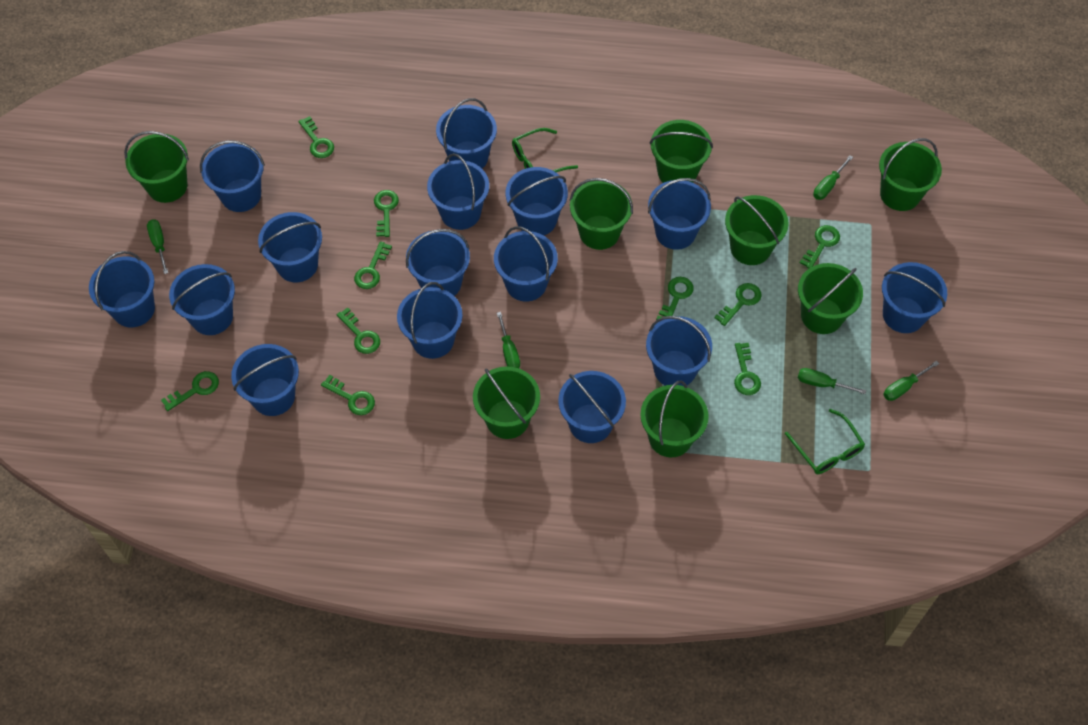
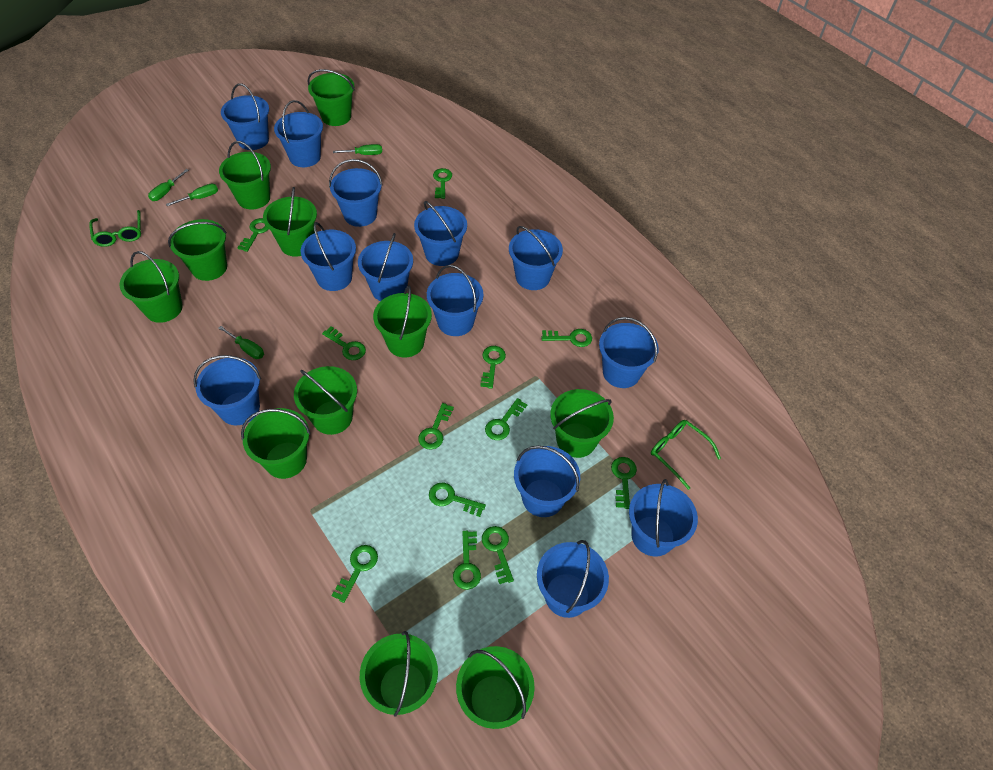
blue bucket: [89,251,155,327] [169,264,235,335] [200,141,265,212] [231,344,299,416] [258,212,322,282] [397,282,463,359] [406,229,470,296] [427,153,489,230] [436,98,497,168] [494,226,558,302] [505,167,568,235] [558,371,626,443] [646,316,712,386] [648,178,711,250] [882,262,947,333] = 15 -> [194,355,261,425] [221,83,269,150] [274,100,323,167] [301,222,356,291] [329,159,382,227] [358,233,413,301] [414,201,467,266] [427,265,483,336] [509,226,563,290] [514,446,580,517] [537,540,609,618] [599,317,659,388] [629,479,698,557] = 13
green bucket: [124,131,189,203] [473,366,540,439] [570,178,633,250] [640,381,709,457] [649,120,713,183] [725,195,789,265] [798,263,863,334] [879,138,942,211] = 8 -> [119,251,183,323] [168,219,227,281] [219,141,271,210] [241,408,311,479] [263,187,317,257] [294,366,357,435] [307,69,355,126] [360,631,438,717] [373,285,432,358] [456,646,535,729] [550,389,614,458] = 11
green key: [161,371,219,411] [298,116,334,158] [321,375,375,415] [337,307,380,354] [354,241,392,289] [374,190,399,237] [656,277,694,320] [714,283,762,326] [734,343,761,395] [800,225,840,269] = 10 -> [237,218,269,252] [322,327,366,360] [331,545,378,603] [418,403,454,449] [429,483,486,517] [433,168,452,199] [453,531,481,590] [480,346,506,389] [482,526,514,584] [485,398,527,440] [541,329,592,347] [611,457,637,509] = 12
green screwdriver: [147,219,168,274] [497,312,520,368] [798,368,866,394] [813,156,853,200] [883,361,939,401] = 5 -> [148,169,189,201] [166,184,218,206] [218,326,264,359] [333,144,382,155] = 4

